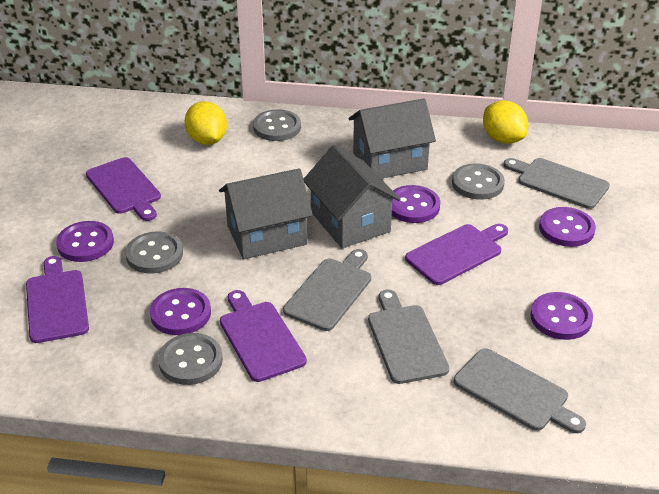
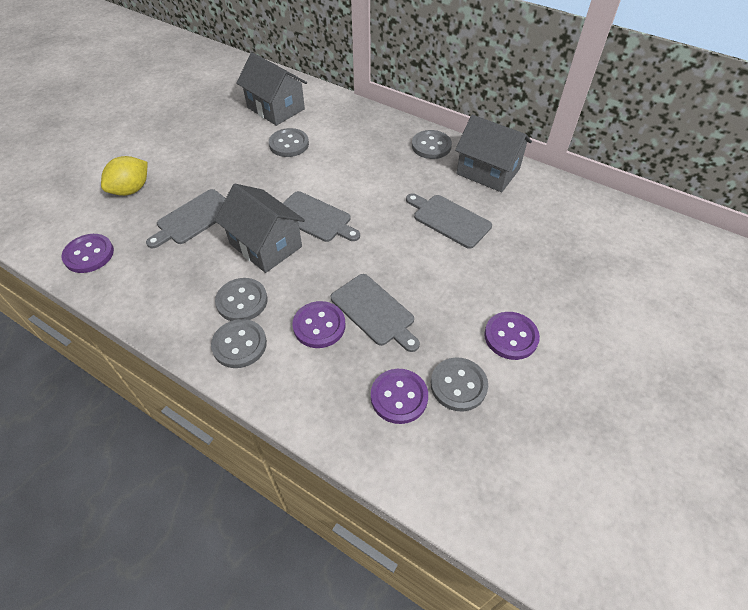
grey button: [125,231,183,274] [158,333,223,385] [253,109,301,141] [452,164,505,200] = 4 -> [211,319,267,368] [215,278,268,321] [269,128,309,157] [412,130,452,159] [431,357,488,411] = 5
purple button: [56,221,114,262] [150,288,211,335] [392,185,440,223] [530,292,593,340] [539,207,596,247] = 5 -> [61,234,114,273] [292,301,345,348] [371,369,428,424] [484,312,540,360] = 4
purple cutting board: [26,256,89,343] [86,157,161,221] [220,290,307,382] [405,224,508,285] = 4 -> none = 0
yellow lemon: [185,101,227,145] [483,100,528,144] = 2 -> [101,156,147,196] = 1

